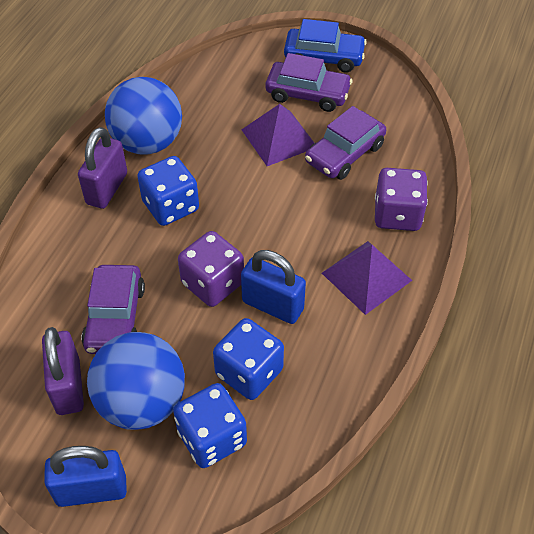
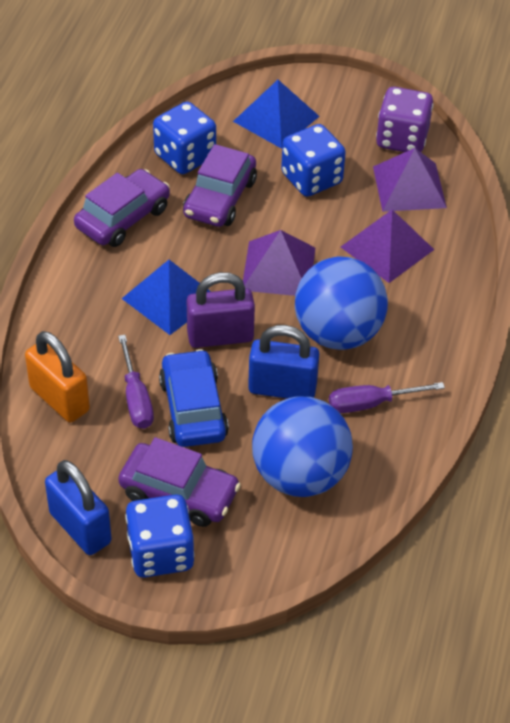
blue pyramid: none = 0 -> [122,260,211,335] [233,80,319,149] = 2
orange padlock: none = 0 -> [25,331,90,422] = 1
purple dice: [178,231,244,307] [375,168,428,231] = 2 -> [376,87,433,152] = 1
purple padlock: [42,327,84,415] [78,127,127,209] = 2 -> [187,272,255,348] = 1
purple pyramid: [241,104,314,166] [322,241,412,315] = 2 -> [243,230,315,296] [341,210,434,283] [373,148,447,212] = 3
purple screwdriver: none = 0 -> [118,335,154,429] [329,382,445,413] = 2

